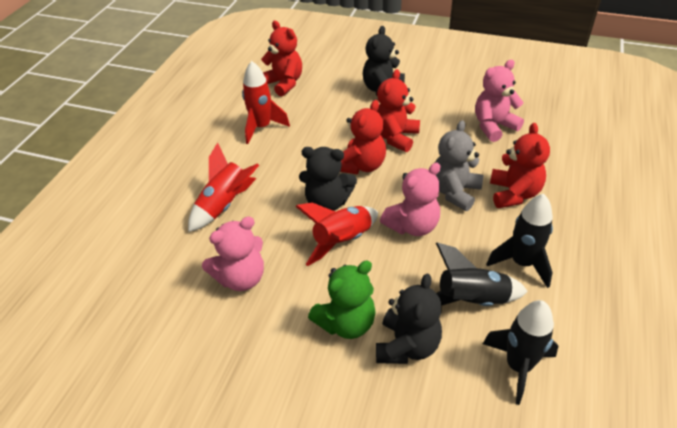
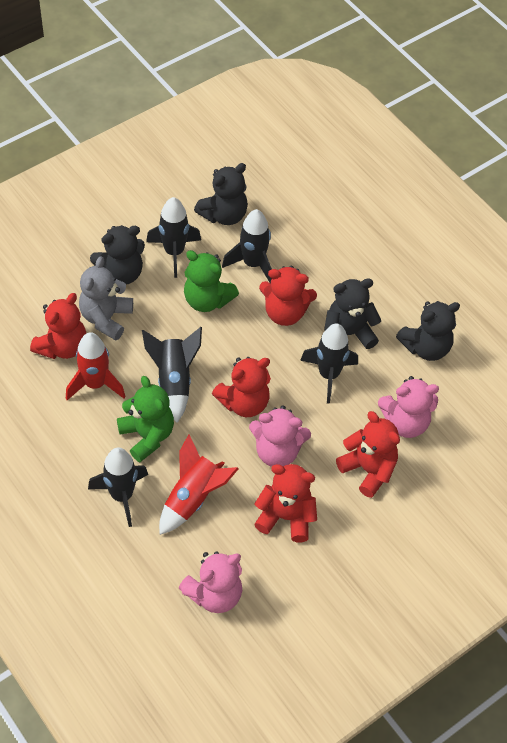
black rocket: [436,242,528,306] [483,300,558,405] [486,194,553,288] = 3 -> [88,448,148,527] [142,327,202,423] [146,197,201,278] [222,209,272,284] [300,324,358,404] = 5
black teddy bear: [299,147,357,211] [363,26,405,96] [376,274,442,364] = 3 -> [90,225,145,285] [194,163,248,225] [324,279,382,349] [396,301,460,361] = 4
green teddy bear: [308,261,376,339] = 1 -> [117,376,174,462] [184,250,239,312] = 2
red rocket: [188,143,259,232] [242,61,290,144] [295,203,378,266] = 3 -> [66,332,126,400] [159,434,239,535] = 2
red teddy bear: [261,21,302,97] [340,100,386,174] [377,69,420,152] [490,123,550,208] = 4 -> [30,293,86,359] [212,357,271,417] [254,464,317,542] [259,266,317,326] [336,411,400,498] = 5

